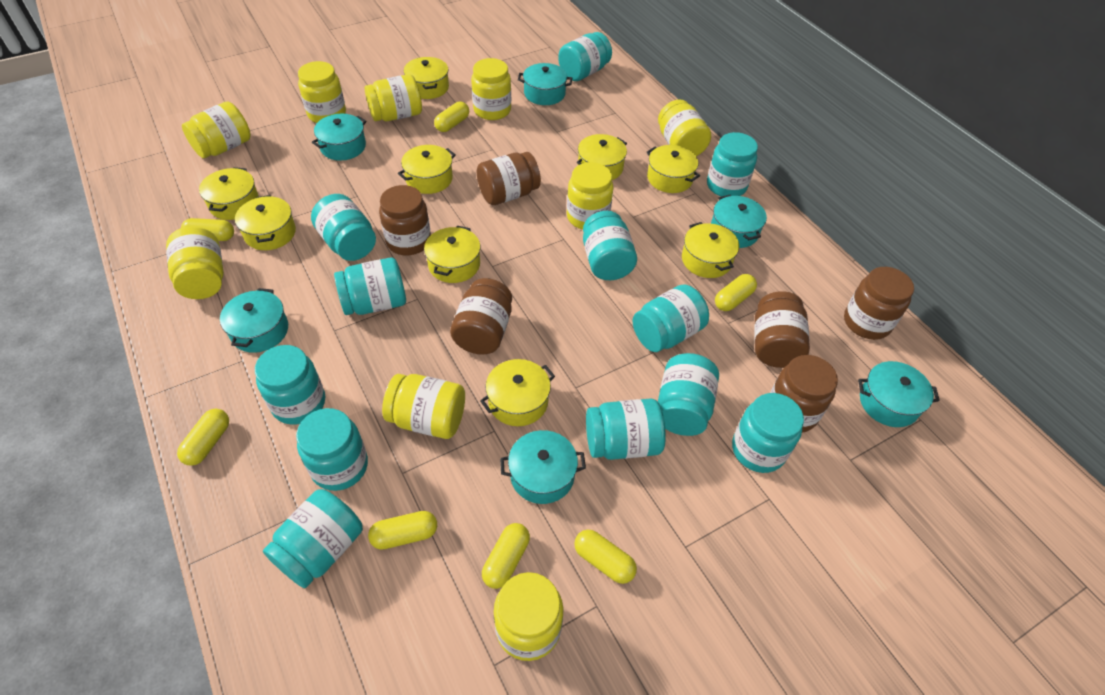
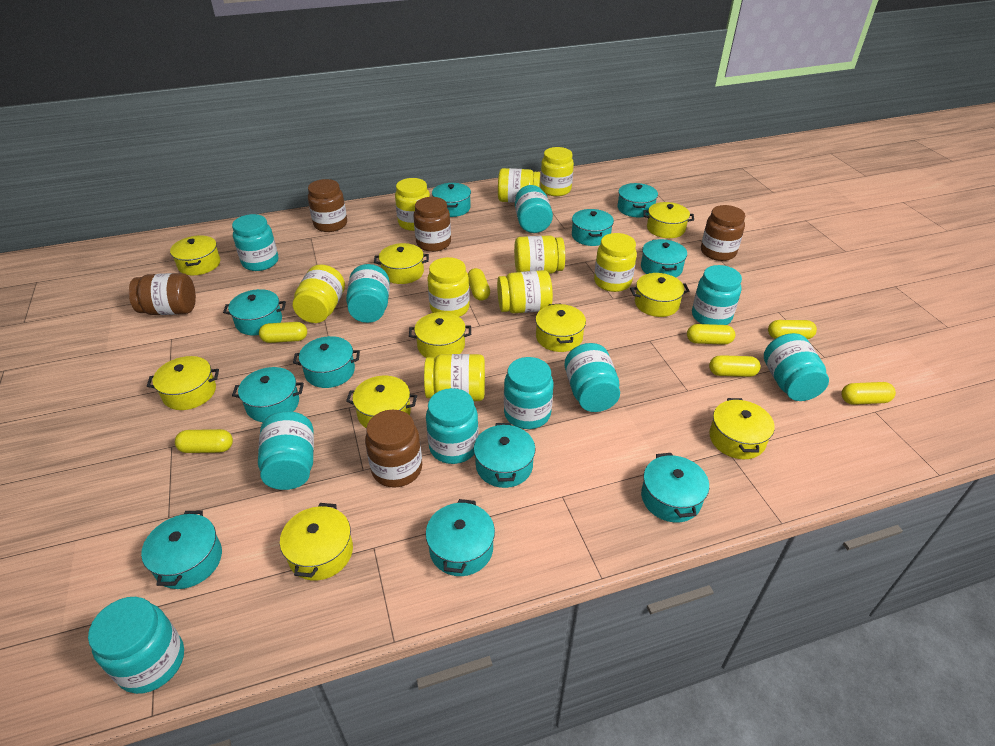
brown jar: [379,185,431,255] [450,278,512,355] [477,152,541,205] [754,291,810,368] [770,355,838,433] [844,267,914,340] = 6 -> [129,273,196,315] [308,179,347,232] [365,410,422,487] [414,197,451,252] [701,205,745,261] = 5
turquoise jar: [255,345,325,425] [263,489,363,588] [296,408,368,491] [311,194,376,261] [334,257,406,315] [558,32,612,81] [583,211,637,280] [586,398,666,460] [632,284,709,352] [658,353,719,436] [707,132,758,196] [732,393,804,473] = 12 -> [88,597,184,694] [232,214,278,271] [258,411,314,490] [346,264,390,323] [426,388,479,464] [504,357,553,429] [515,185,553,233] [564,343,620,412] [692,265,742,325] [764,333,829,401] = 10
turquoise pot: [220,288,288,353] [312,114,367,161] [500,430,586,504] [518,63,572,105] [711,195,767,248] [858,361,940,427] = 6 -> [141,511,222,589] [223,289,286,335] [232,367,304,422] [293,336,360,388] [426,499,495,576] [432,183,471,217] [474,423,535,488] [572,209,614,246] [618,183,658,217] [641,239,687,277] [641,453,709,522] = 11
yellow pot: [199,167,259,220] [235,195,296,250] [398,145,456,194] [404,57,449,99] [424,226,480,283] [480,359,555,426] [577,134,627,180] [647,145,700,193] [682,222,739,278] = 9 -> [147,356,219,410] [170,235,220,275] [280,503,353,581] [346,376,417,428] [374,243,429,284] [409,312,471,358] [535,303,586,352] [630,273,689,317] [643,202,694,238] [709,398,775,459] = 10

